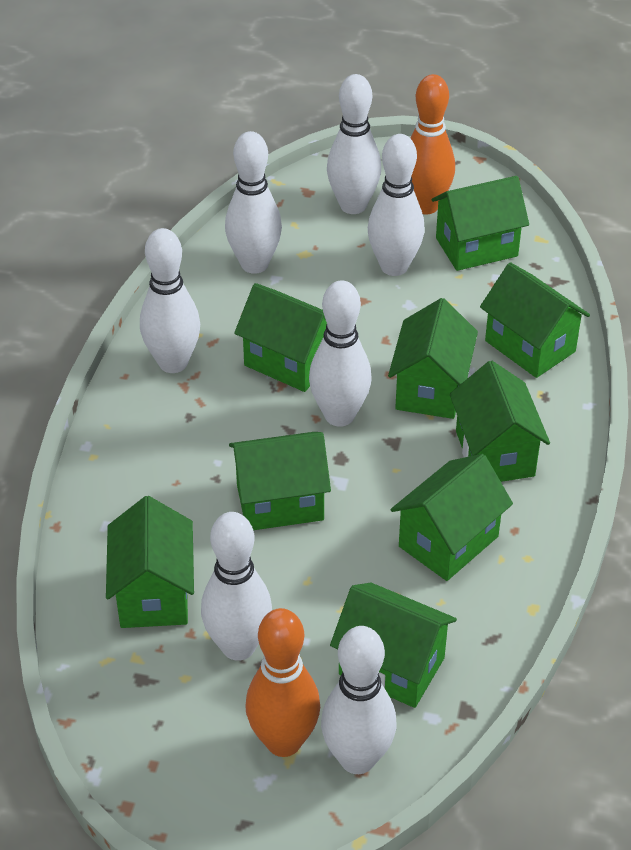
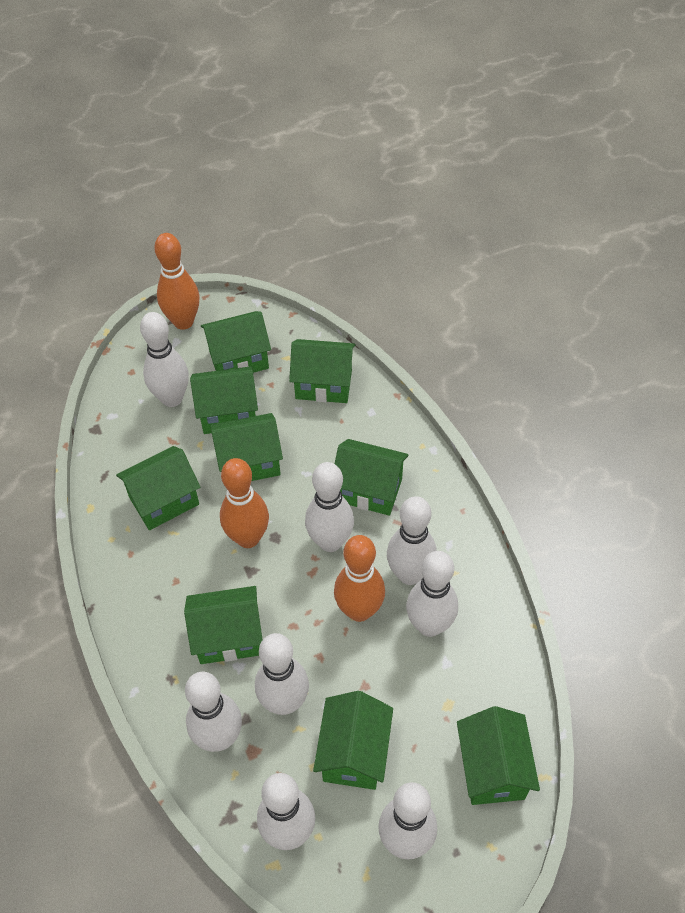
orange bowling pin: [245,608,320,757] [410,74,455,215] = 2 -> [154,233,200,330] [220,458,269,548] [334,535,385,622] = 3
white bowling pin: [140,228,200,373] [201,512,272,661] [225,131,282,274] [309,280,372,427] [321,626,396,774] [327,74,381,214] [368,134,425,276] = 7 -> [140,312,189,407] [185,672,242,752] [255,633,309,715] [257,773,315,850] [305,462,354,552] [378,782,437,859] [387,496,437,585] [406,551,458,637] = 8

